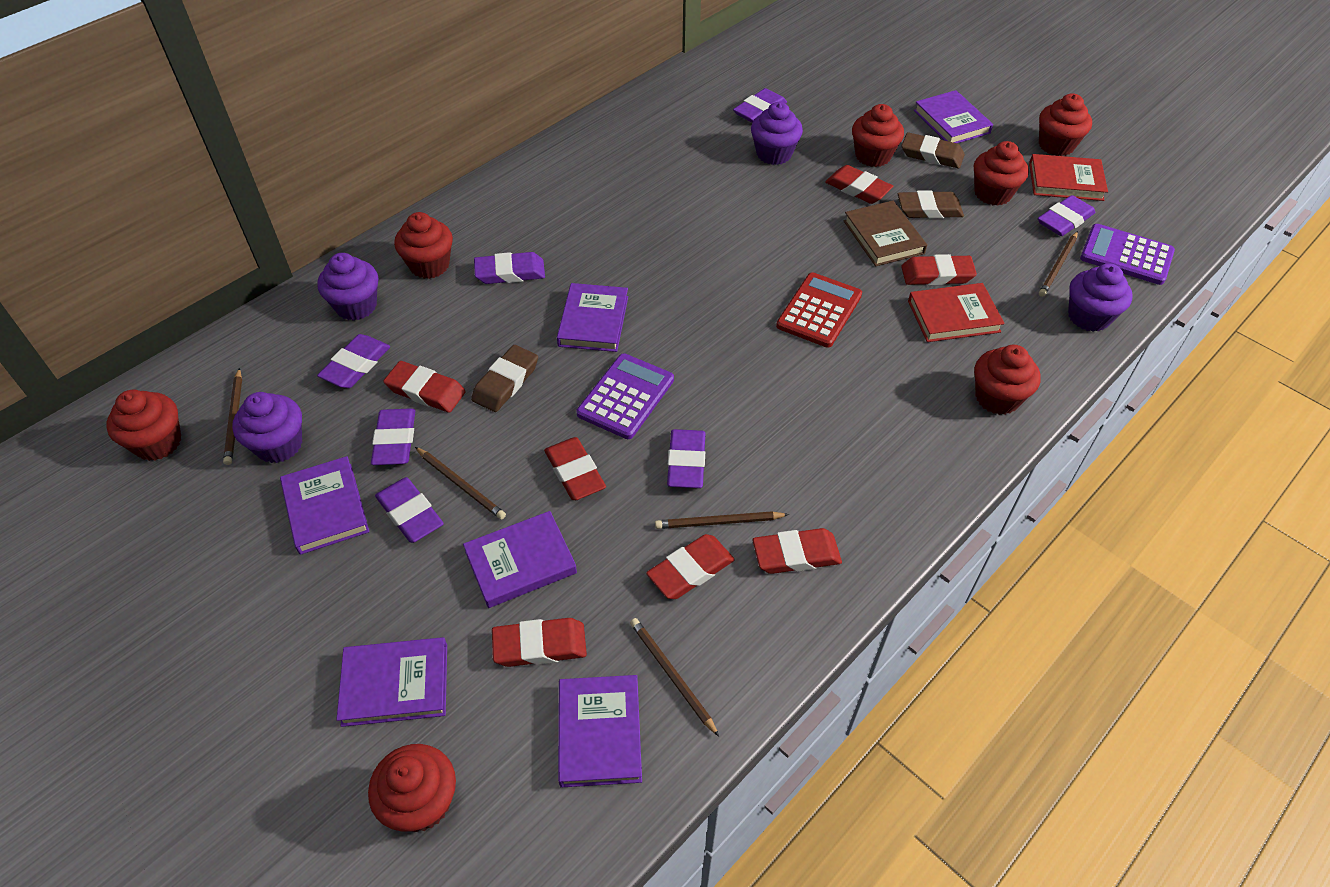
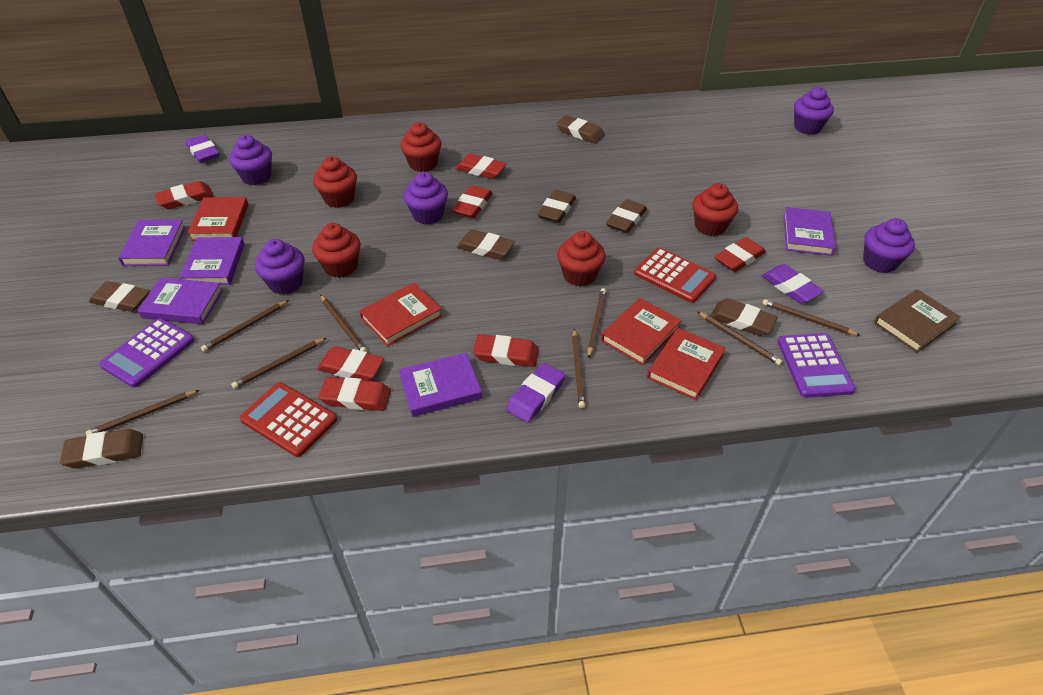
brown eraser: [471,345,538,412] [898,190,964,219] [901,132,965,168] = 3 -> [60,429,143,468] [89,281,150,312] [457,230,515,259] [537,190,576,223] [557,115,605,143] [606,199,647,233] [710,298,778,336] = 7
brown pencil: [223,368,242,465] [415,447,506,520] [630,618,719,736] [655,511,789,529] [1039,231,1078,297] = 5 -> [86,390,200,435] [201,300,289,352] [231,338,326,389] [320,295,367,352] [572,329,585,408] [588,288,606,358] [697,311,782,365] [762,299,861,336] = 8
purple book: [280,456,369,555] [336,637,447,727] [463,511,577,608] [557,283,628,352] [558,675,642,788] [914,90,993,143] = 6 -> [118,220,186,266] [138,277,223,324] [179,237,245,285] [399,353,482,417] [783,207,836,256] = 5
purple cupcake: [232,392,302,463] [317,253,379,321] [751,102,803,165] [1068,263,1132,332] = 4 -> [229,135,272,185] [255,239,305,295] [403,172,448,225] [794,87,834,135] [863,218,915,273] = 5
purple eraser: [317,334,390,388] [371,409,415,465] [375,477,444,543] [474,252,545,284] [667,429,706,488] [733,88,787,123] [1038,195,1095,236] = 7 -> [186,134,220,163] [506,363,565,423] [762,264,824,303] = 3
red book: [908,283,1005,342] [1029,154,1108,201] = 2 -> [188,197,249,241] [359,283,442,346] [601,298,682,365] [647,328,726,400] = 4
red calculator: [776,272,862,348] = 1 -> [240,382,337,457] [634,248,716,303] = 2
red cupcake: [106,390,181,461] [368,744,456,832] [394,212,453,279] [852,104,904,167] [974,141,1029,206] [974,345,1041,415] [1039,93,1092,156] = 7 -> [312,223,361,278] [313,156,357,208] [400,122,441,172] [557,231,606,286] [692,183,738,236] = 5

